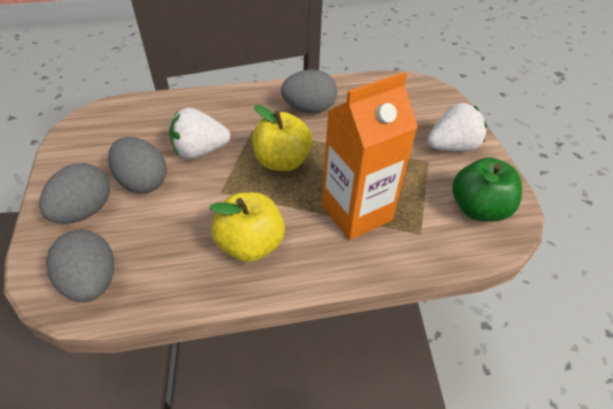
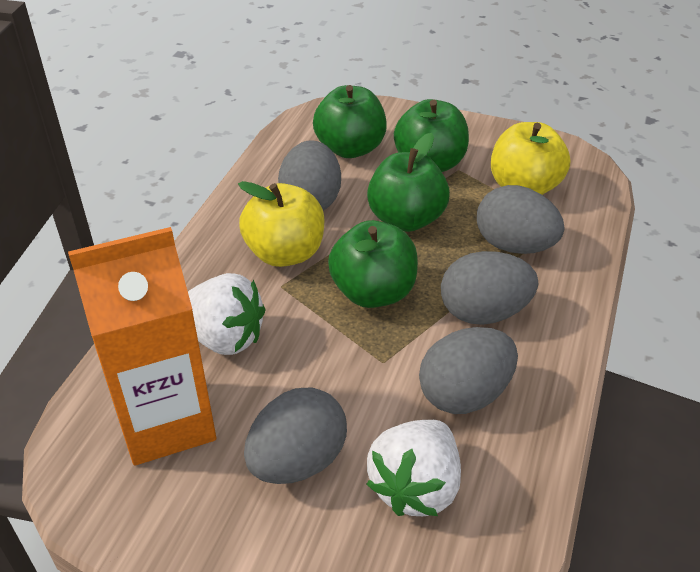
green apple: [452,158,522,222] = 1 -> [313,85,387,158] [328,220,418,308] [367,133,450,232] [394,99,469,172] = 4
grey egg: [39,163,110,224] [46,230,114,302] [108,137,167,194] [281,69,337,113] = 4 -> [244,387,347,484] [278,140,341,211] [419,327,518,414] [441,251,538,325] [477,185,565,254] = 5

